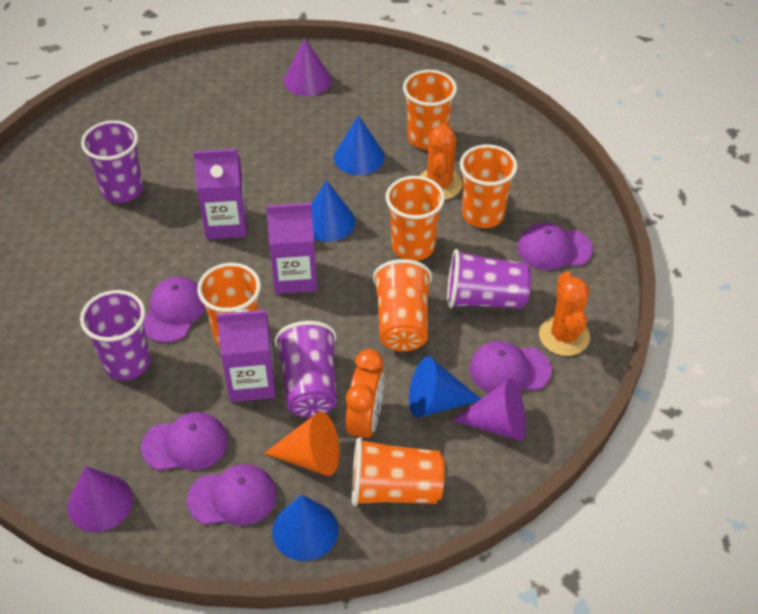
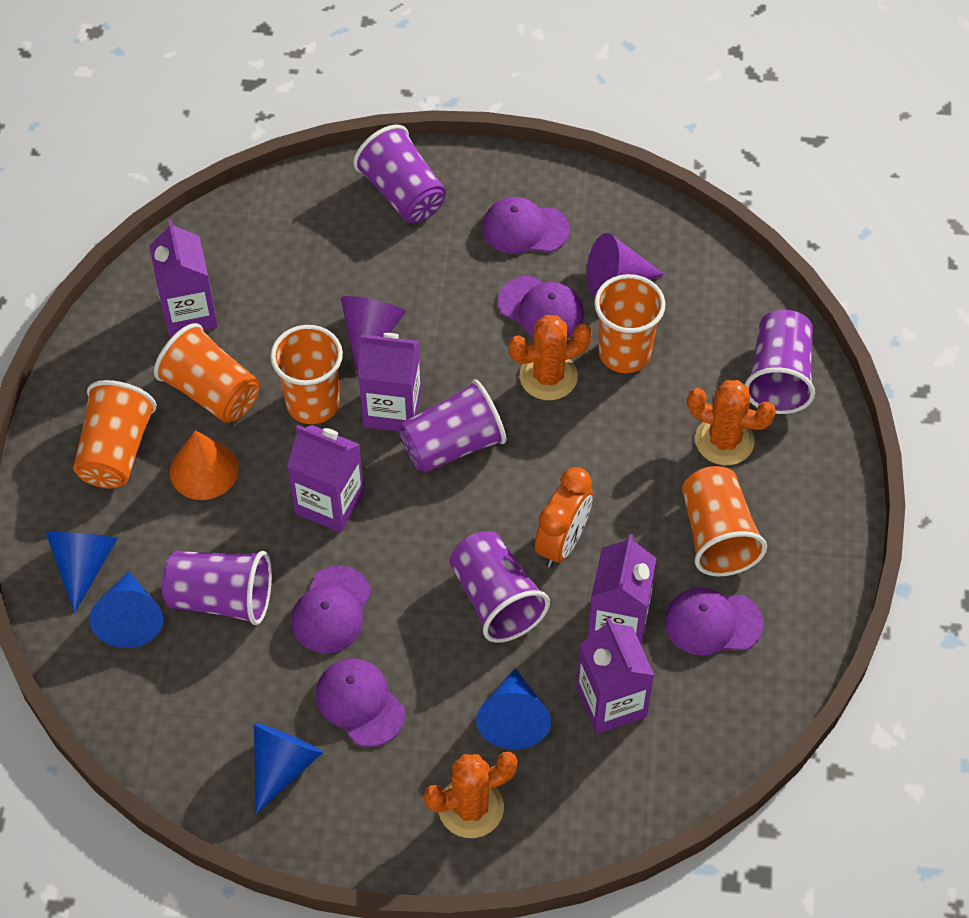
orange cactus: [420,124,462,200] [539,271,590,356] = 2 -> [424,752,518,838] [509,315,592,400] [687,380,776,465] = 3
orange cup: [197,263,261,347] [352,437,445,506] [373,259,432,351] [386,176,445,261] [403,70,457,150] [460,144,518,228] = 6 -> [73,380,157,489] [154,323,259,423] [271,325,343,424] [594,274,665,373] [682,466,767,576] = 5
purple carton: [193,149,247,239] [217,309,276,402] [266,203,317,294] = 3 -> [149,219,218,337] [287,425,364,533] [358,333,421,432] [577,618,654,734] [588,534,657,646] = 5
purple cone: [67,466,133,532] [284,38,331,96] [452,379,526,441] = 3 -> [340,296,405,375] [587,233,665,297] = 2
purple cup: [80,290,150,380] [81,120,143,203] [274,321,337,417] [447,249,531,309] = 4 -> [162,551,272,625] [353,125,446,223] [399,379,506,473] [450,531,550,643] [745,310,815,414] = 5

